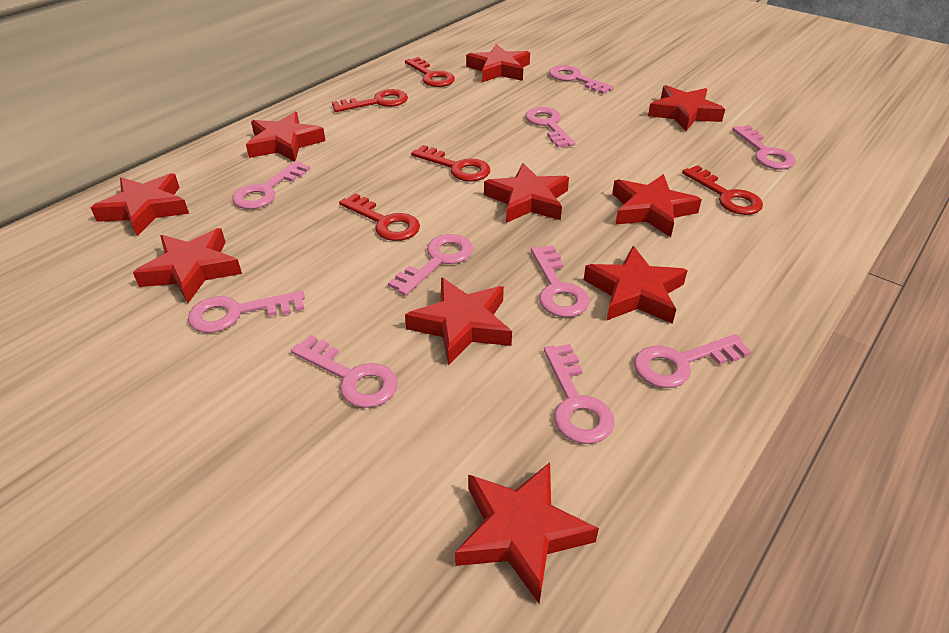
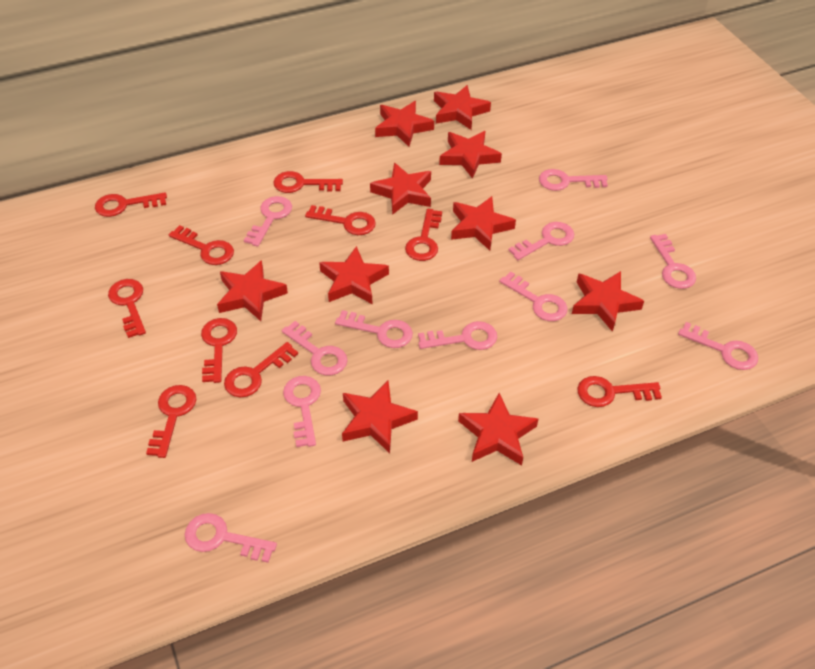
pink key: [188,291,305,333] [232,161,310,209] [291,335,398,408] [388,234,473,296] [525,107,575,148] [531,245,590,317] [544,344,614,444] [549,65,614,94] [634,334,752,388] [732,125,796,170] = 10 -> [185,513,277,563] [244,196,292,247] [282,321,348,375] [283,376,321,447] [335,310,413,348] [418,321,497,350] [499,272,568,321] [508,222,574,260] [539,169,608,191] [650,234,696,289] [678,322,758,370] = 11
red key: [332,89,408,112] [339,193,420,241] [405,57,455,87] [411,145,490,181] [682,165,763,215] = 5 -> [95,192,167,217] [108,279,146,338] [146,385,196,458] [169,225,234,265] [201,318,237,383] [224,342,298,398] [274,171,343,193] [305,205,376,235] [405,209,442,261] [577,376,662,407] = 10

